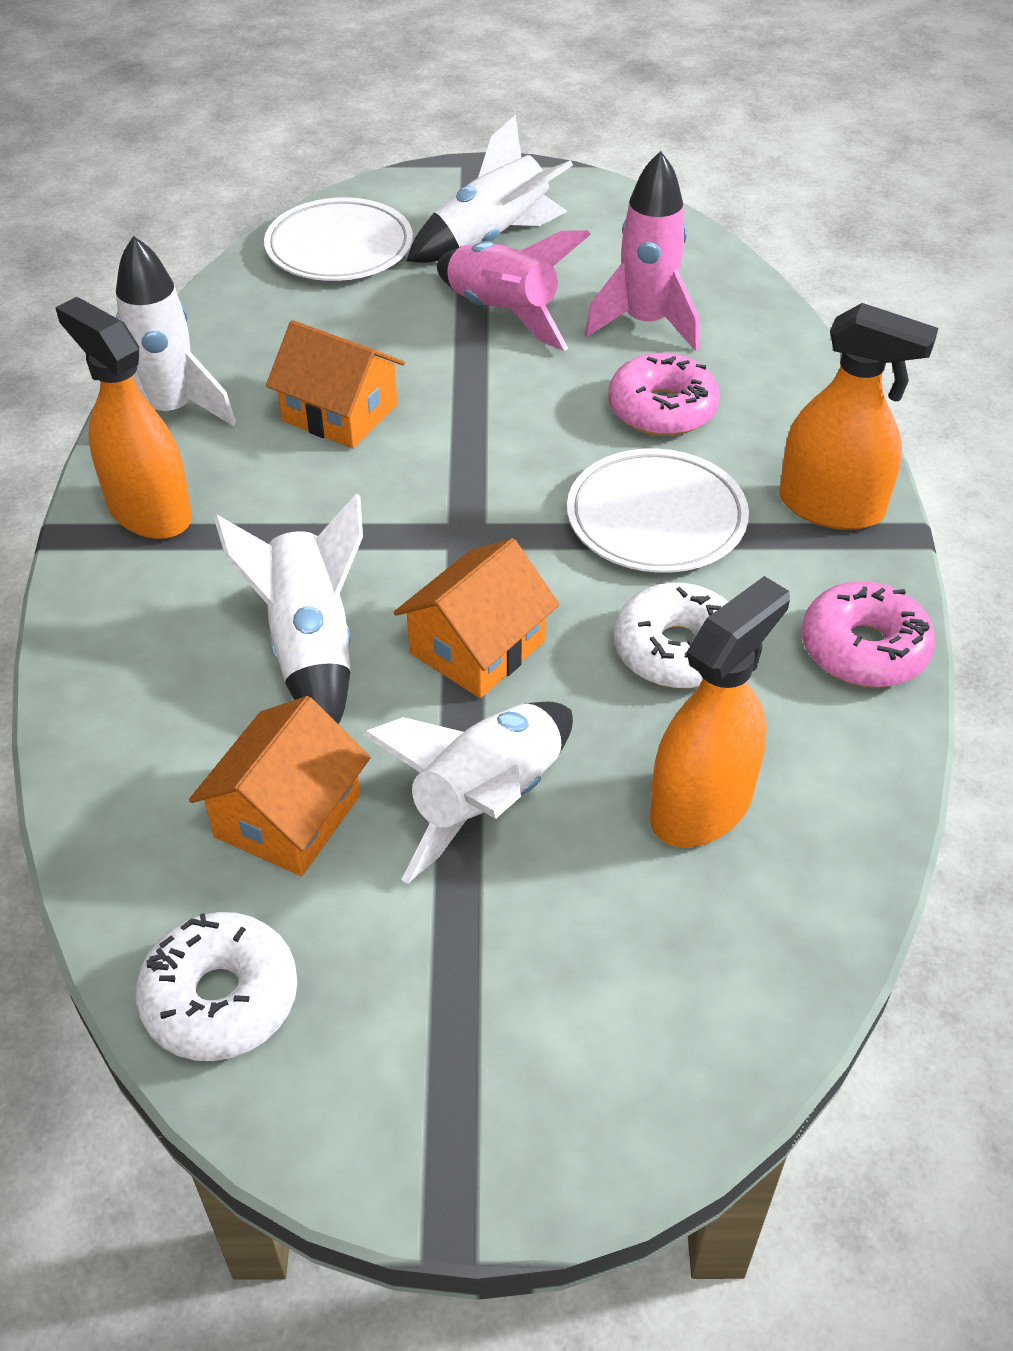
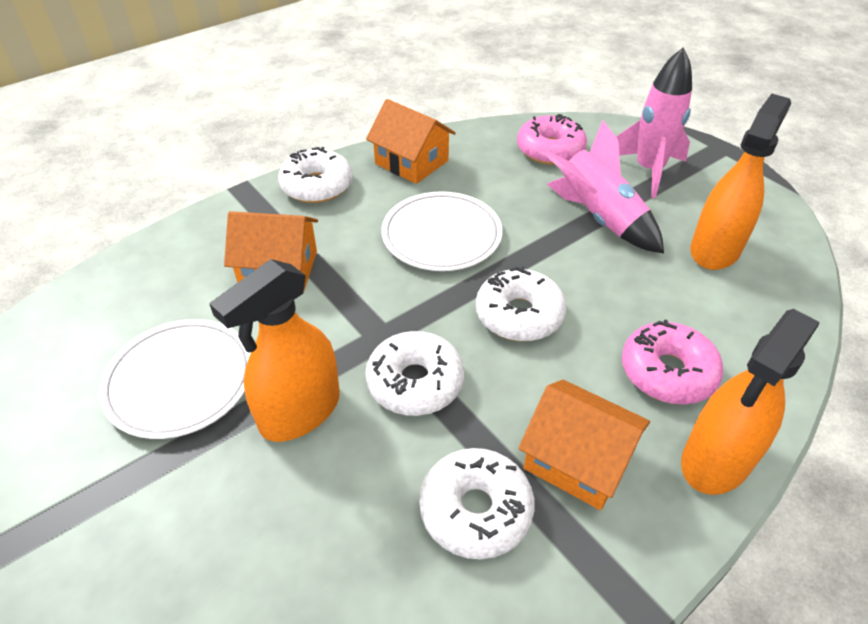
white donut: [136,912,297,1061] [614,583,728,689] = 2 -> [278,147,353,203] [365,331,464,416] [419,448,535,559] [476,267,566,341] = 4
white rocket: [116,235,236,426] [214,493,363,724] [362,702,573,884] [407,115,573,263] = 4 -> none = 0

